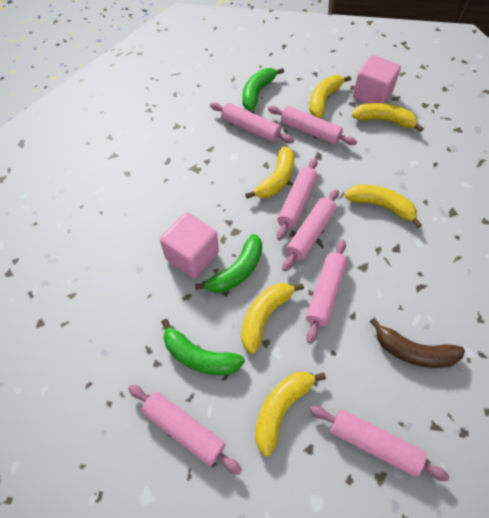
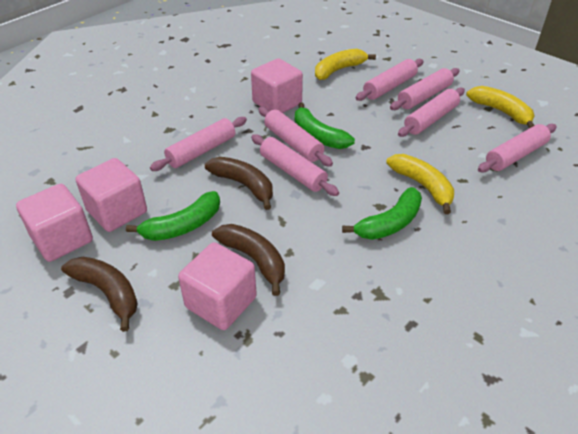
brown banana: [370,318,465,368] = 1 -> [61,257,138,332] [205,157,273,210] [212,224,285,296] = 3
pink cube: [160,213,219,278] [353,55,401,104] = 2 -> [16,184,93,262] [75,158,147,232] [178,242,257,330] [251,58,303,113] = 4
yellow banana: [241,283,304,354] [245,146,295,199] [255,372,326,456] [309,75,351,118] [345,185,422,228] [352,103,424,132] = 6 -> [315,49,376,80] [386,154,454,214] [466,86,535,128] = 3

